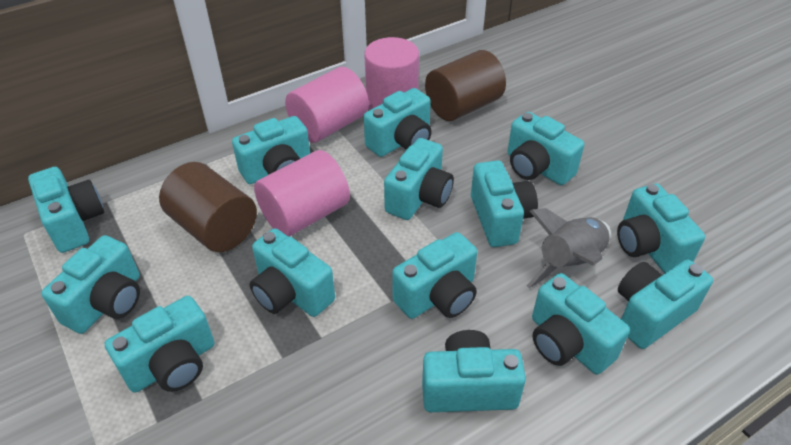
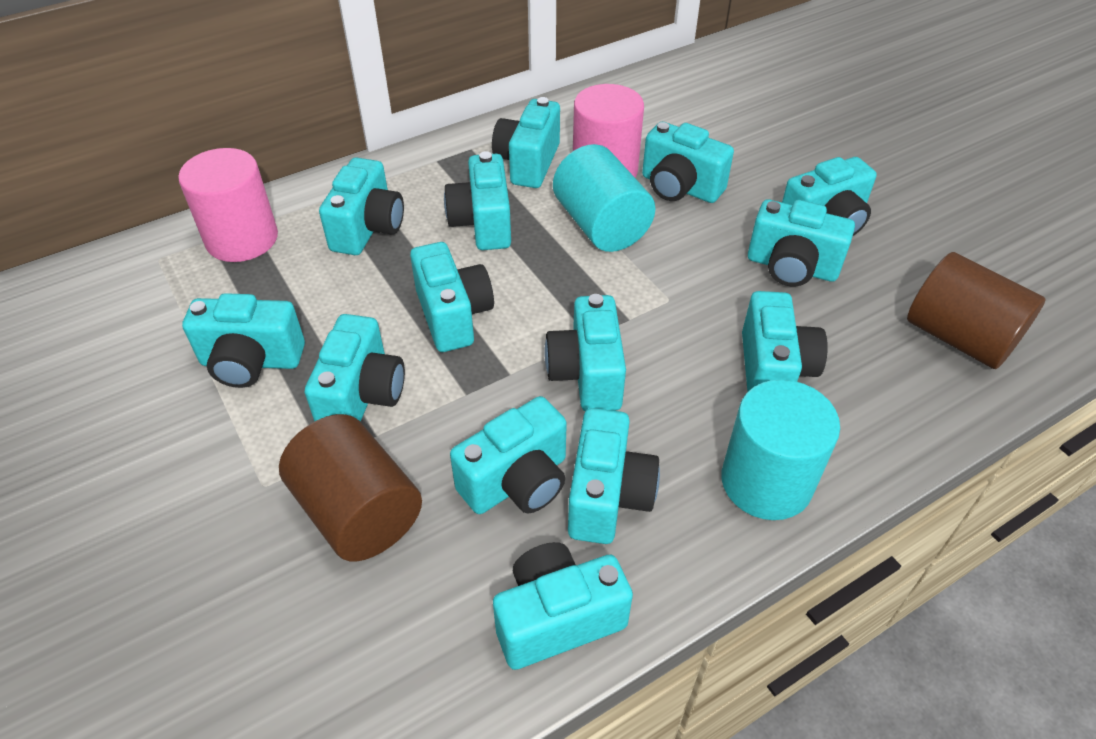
grey rocket: [527,208,611,288] = 1 -> none = 0
pink cylinder: [254,150,350,236] [285,67,369,143] [364,37,419,110] = 3 -> [178,148,278,262] [573,84,644,178] = 2
turquoise cylinder: none = 0 -> [553,144,655,252] [721,380,840,520] = 2

